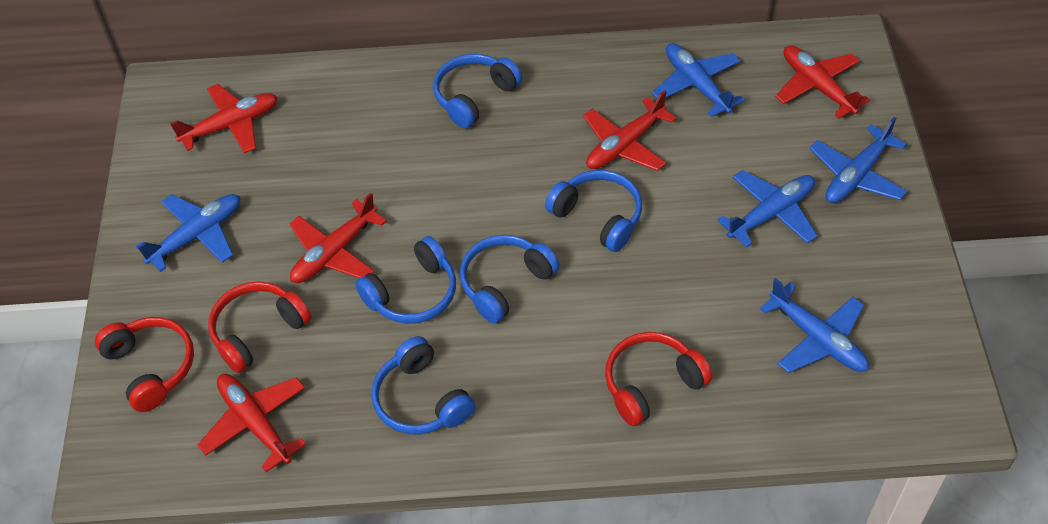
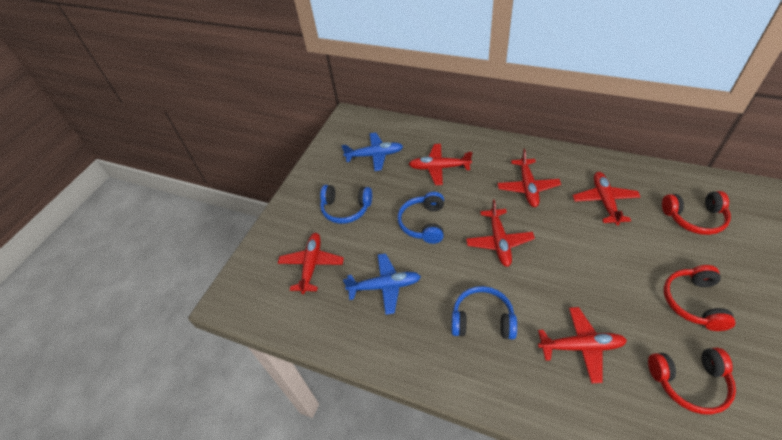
blue headphones: [355,236,456,324] [371,336,475,435] [433,54,522,128] [460,235,560,323] [545,170,642,252] = 5 -> [320,185,372,224] [398,192,444,244] [451,286,517,339] = 3
blue plane: [136,194,240,272] [652,43,745,117] [717,170,817,247] [760,278,869,373] [810,117,907,203] = 5 -> [341,133,403,171] [343,253,421,315] = 2
red plane: [170,84,277,153] [198,374,306,472] [289,193,387,283] [583,90,677,171] [775,45,870,118] = 5 -> [278,233,344,294] [409,144,472,185] [466,199,535,267] [497,149,561,207] [538,307,627,383] [573,172,640,225] = 6

